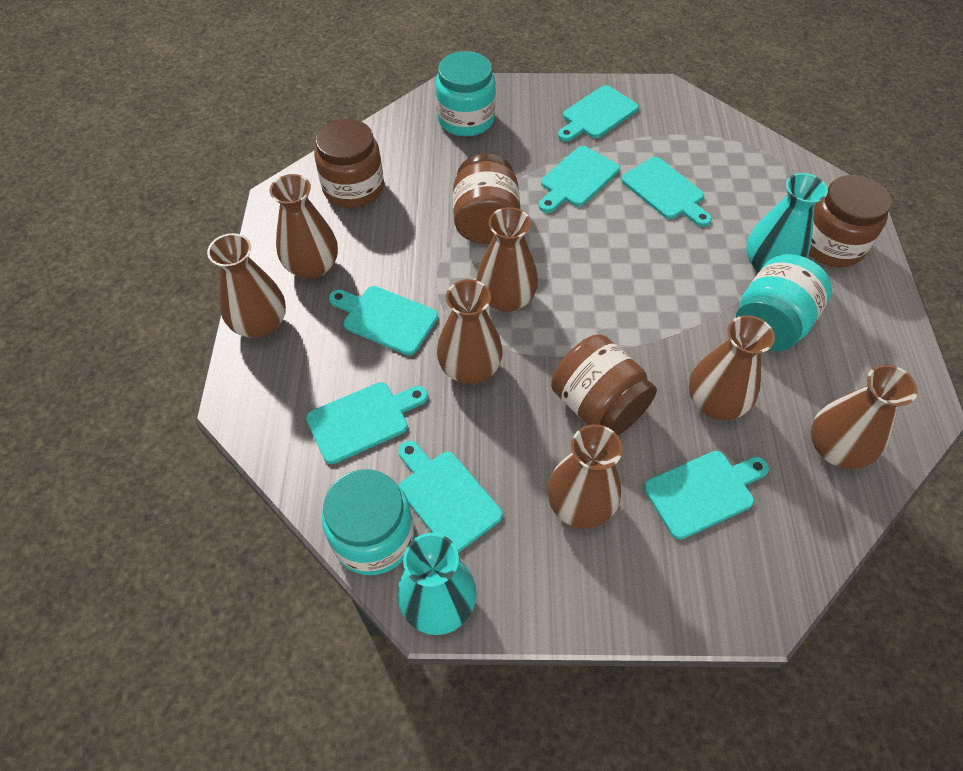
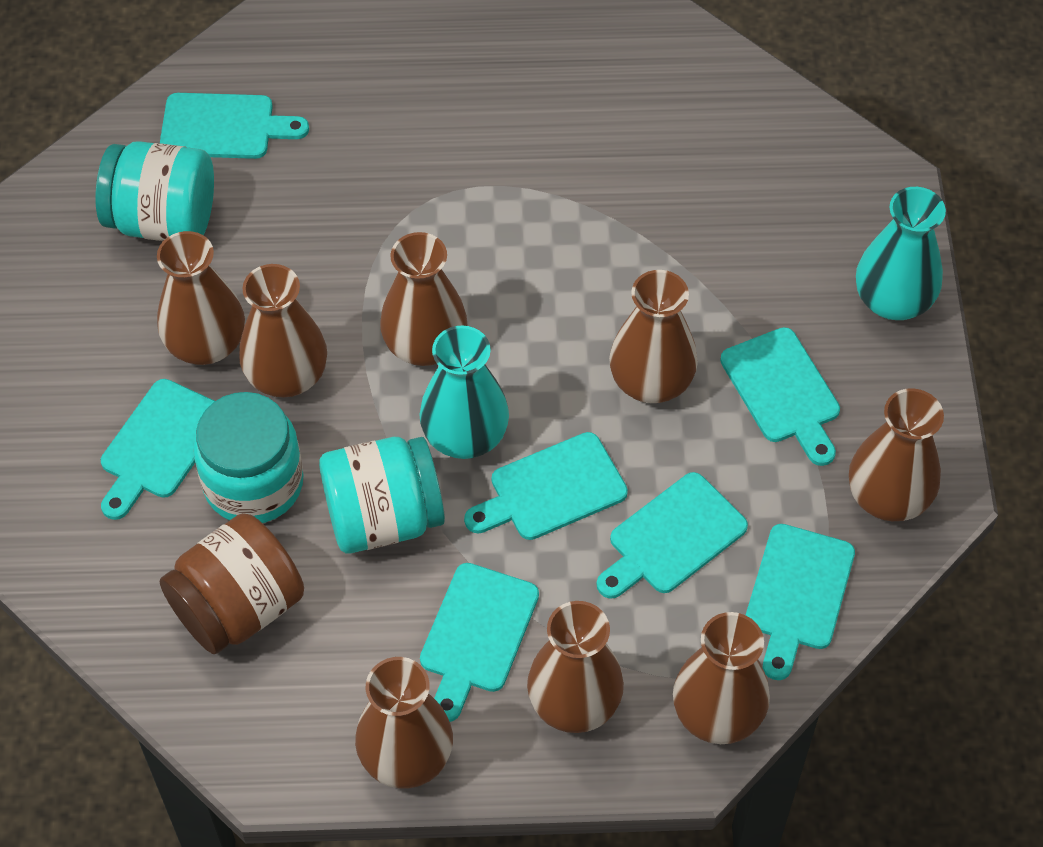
brown jar: [314,119,384,208] [453,153,521,244] [551,334,657,435] [809,175,891,267] = 4 -> [160,513,304,654] = 1
brown vase: [207,233,286,338] [270,174,338,279] [437,279,503,384] [476,207,538,312] [547,424,622,528] [689,315,775,420] [811,365,918,469] = 7 -> [157,231,245,365] [239,264,327,398] [355,657,453,789] [380,232,467,366] [527,601,624,733] [609,270,698,403] [673,612,770,744] [849,388,944,521] = 8

